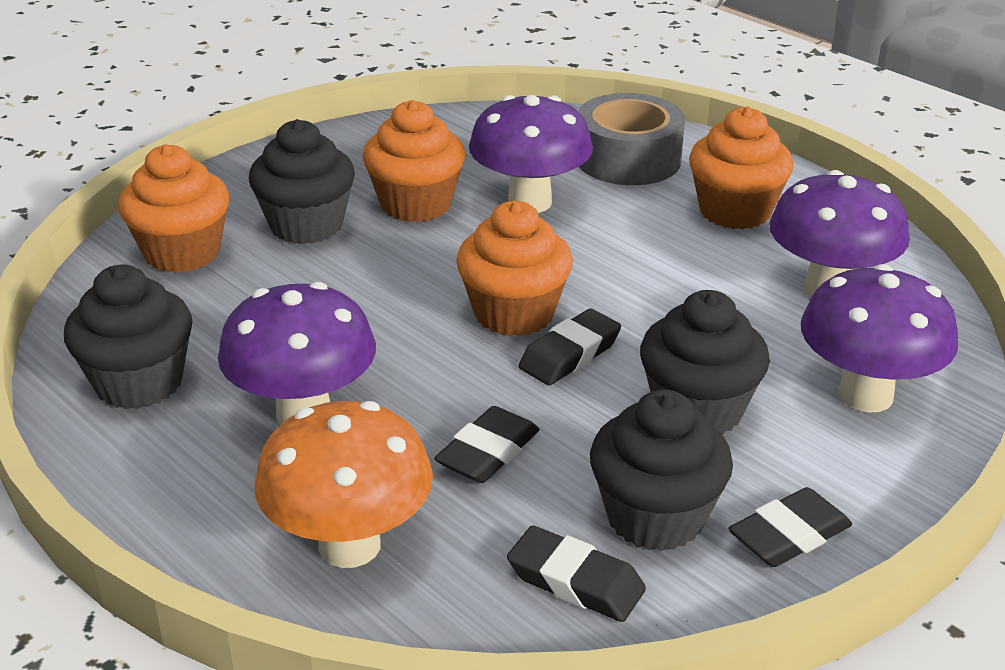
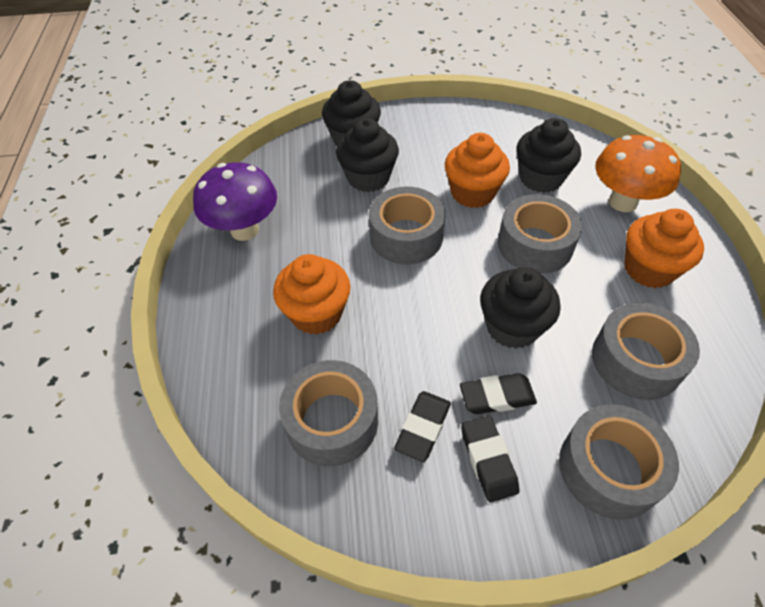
black eraser: [434,406,540,483] [507,525,646,622] [518,309,621,385] [728,487,852,567] = 4 -> [394,391,451,462] [460,373,537,414] [461,416,520,502] = 3
grey tape: [578,93,685,185] = 1 -> [279,360,378,466] [369,187,445,264] [498,194,582,274] [559,404,679,520] [592,303,700,400] = 5
orange cupcake: [118,144,229,273] [363,100,465,222] [456,201,573,336] [689,106,794,229] = 4 -> [273,254,351,335] [445,133,510,208] [624,209,704,288] = 3
purple mushroom: [218,282,376,424] [469,95,593,213] [769,170,910,297] [801,264,958,413] = 4 -> [193,162,277,241] = 1

